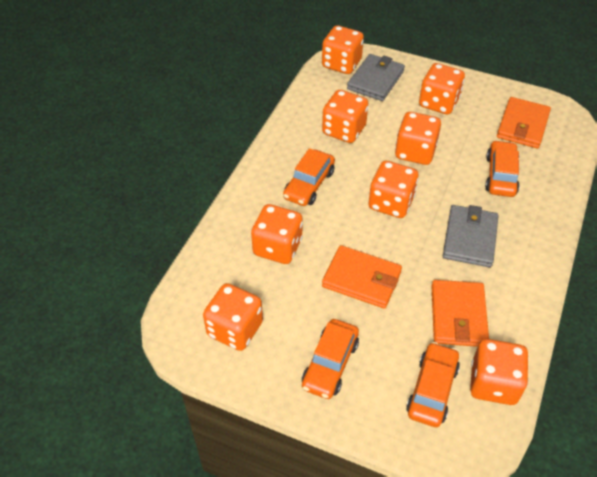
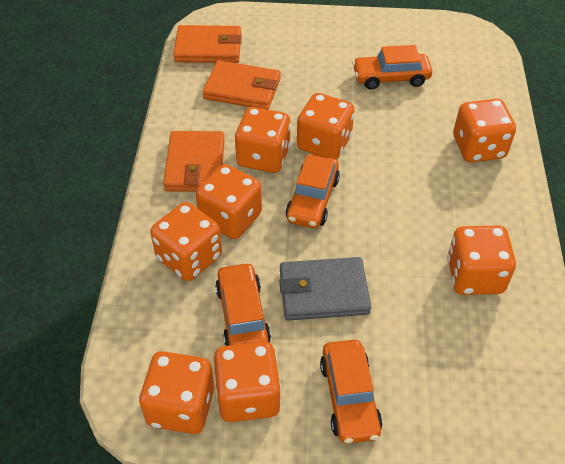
grey wallet: [347,54,405,101] [443,205,499,268] = 2 -> [279,257,371,320] = 1

